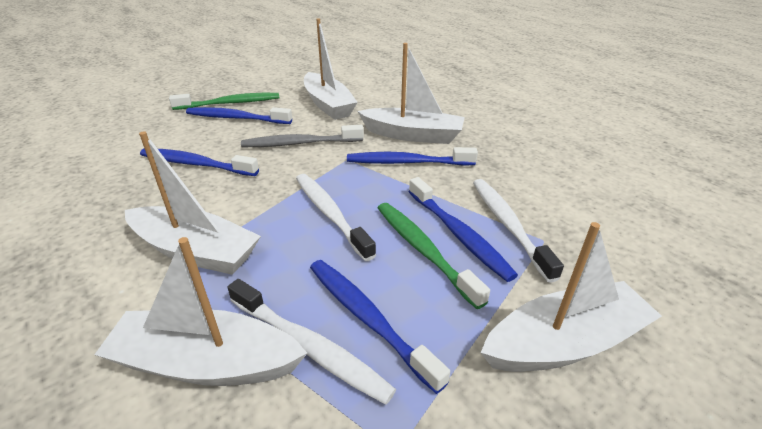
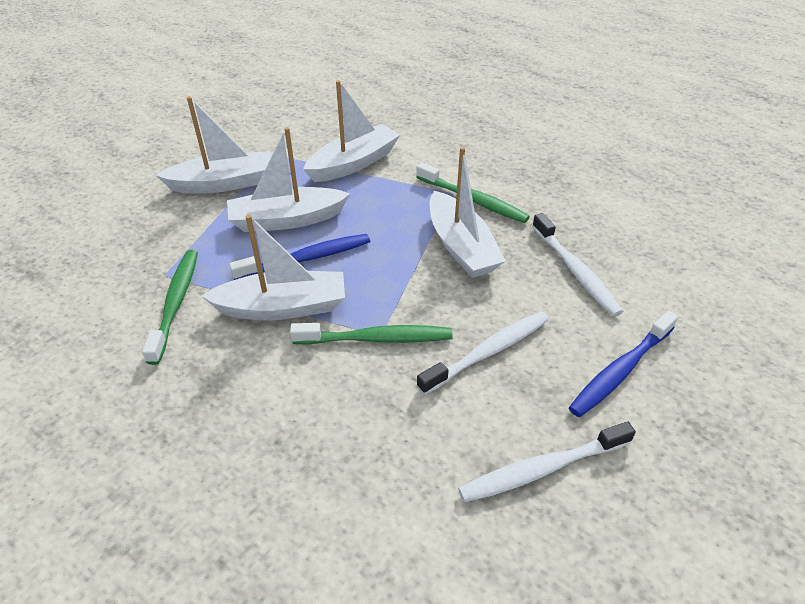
blue toothbrush: [140,149,259,176] [186,107,292,124] [310,260,450,394] [347,147,478,166] [409,177,518,282] = 5 -> [229,234,370,280] [569,311,678,417] = 2
green toothbrush: [169,93,280,110] [378,203,490,309] = 2 -> [142,250,198,365] [290,323,452,345] [416,162,530,223] = 3
grey toothbrush: [241,125,364,147] = 1 -> none = 0

